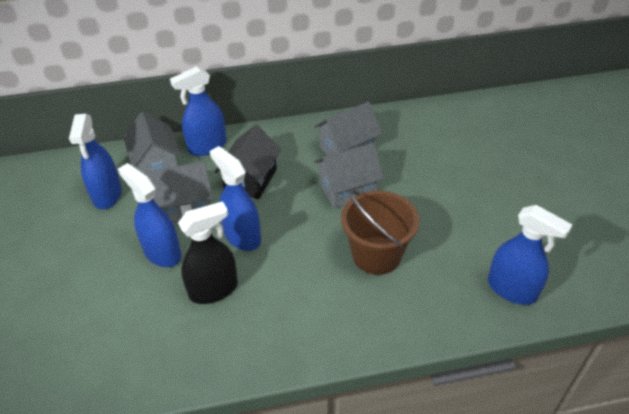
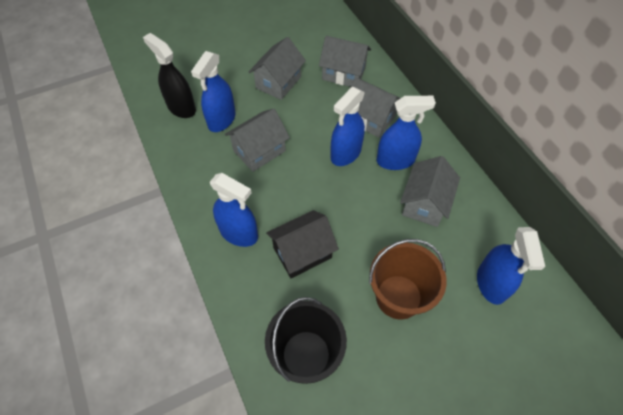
black bucket: none = 0 -> [265,297,347,384] = 1
grey house: [123,112,181,177] [148,161,213,223] [314,102,382,155] [314,143,384,208] = 4 -> [225,109,290,172] [249,37,306,100] [319,36,371,87] [351,78,401,138] [400,156,460,227] = 5

